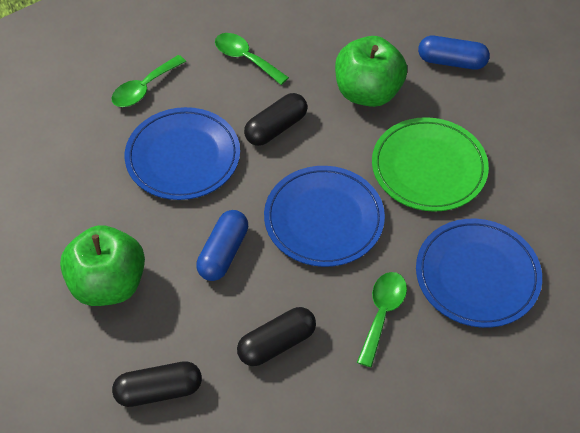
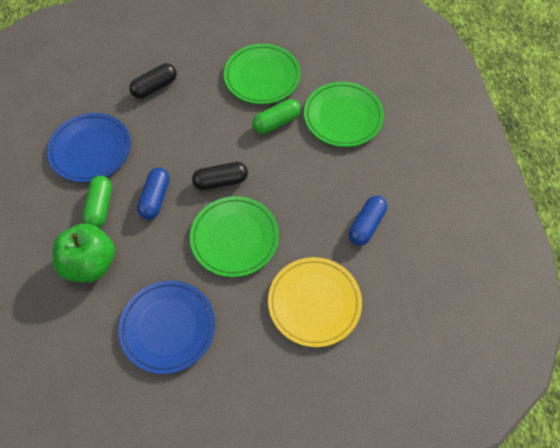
black capsule: [112,361,202,407] [237,307,316,366] [244,93,307,146] = 3 -> [129,63,177,99] [192,162,248,190] = 2
blue plate: [125,107,240,200] [264,166,385,267] [416,219,542,328] = 3 -> [47,113,131,182] [118,280,215,374] = 2
green apple: [60,225,145,306] [335,36,407,107] = 2 -> [52,223,115,282] = 1
green capsule: none = 0 -> [82,176,112,228] [252,99,301,134] = 2
green plate: [372,117,489,212] = 1 -> [190,196,279,277] [224,44,301,104] [304,82,384,147] = 3
green spoon: [111,55,186,107] [215,33,289,85] [357,272,407,367] = 3 -> none = 0
yellow plate: none = 0 -> [268,257,362,347] = 1

